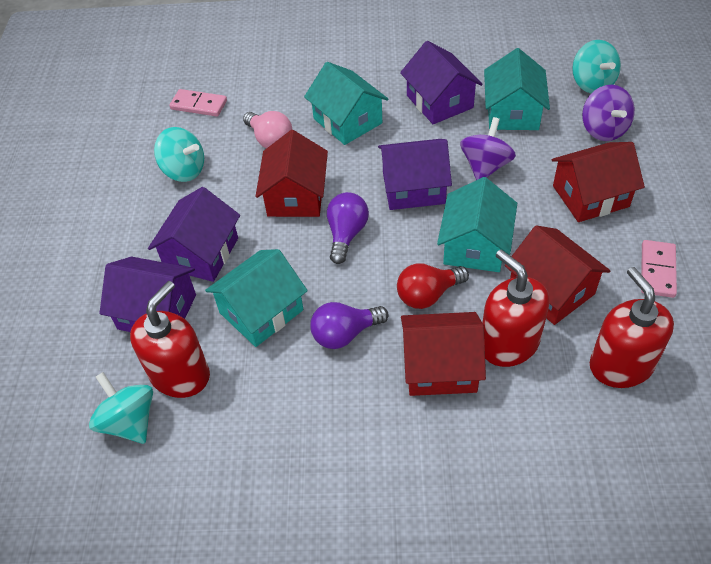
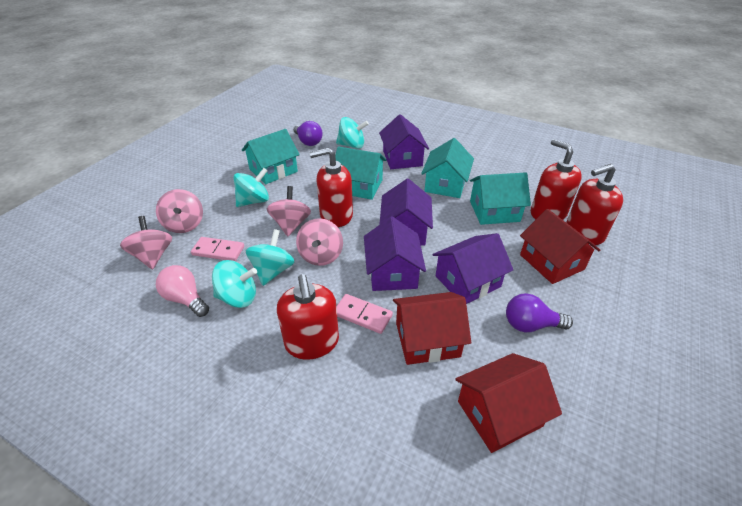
pink spinning top: none = 0 -> [120,216,172,270] [156,189,203,233] [267,186,311,236] [296,218,343,266] = 4
purple spinning top: [460,117,516,180] [582,85,635,141] = 2 -> none = 0
red house: [256,130,328,217] [401,312,486,396] [505,225,610,325] [551,142,645,222] = 4 -> [393,292,471,365] [455,353,562,453] [520,209,600,284] = 3
red light bulb: [397,263,469,309] = 1 -> none = 0
red soap dispenser: [130,281,210,398] [482,249,550,367] [590,267,674,388] = 3 -> [277,274,339,360] [309,148,353,227] [531,139,582,220] [566,164,623,245] = 4
turquoise spinning top: [89,372,153,444] [154,127,204,182] [572,40,621,94] = 3 -> [212,260,257,308] [233,168,269,207] [246,229,294,286] [336,117,369,149] = 4

